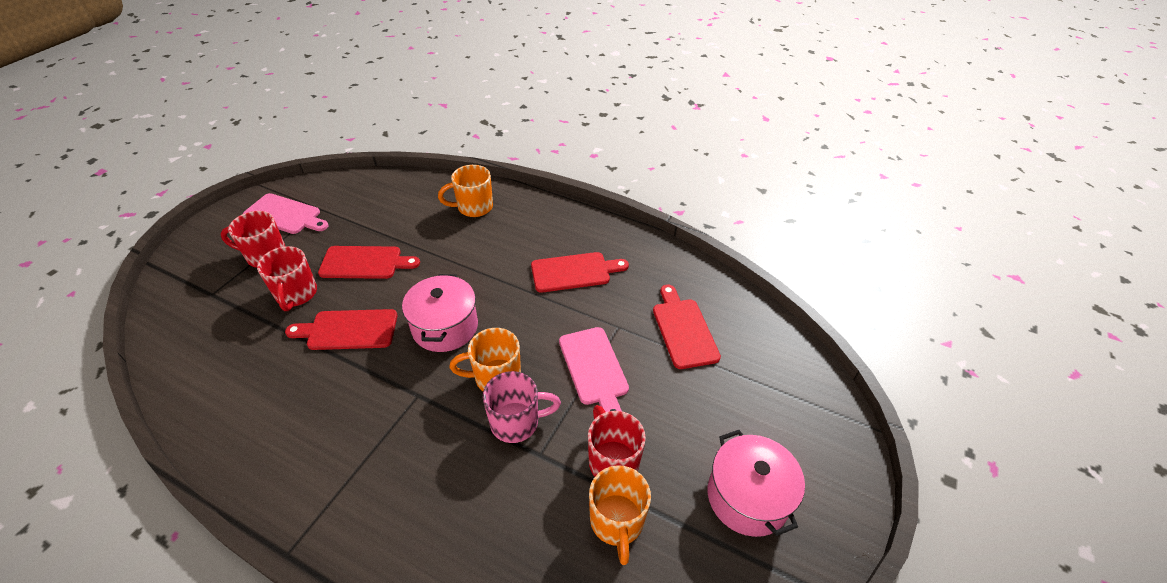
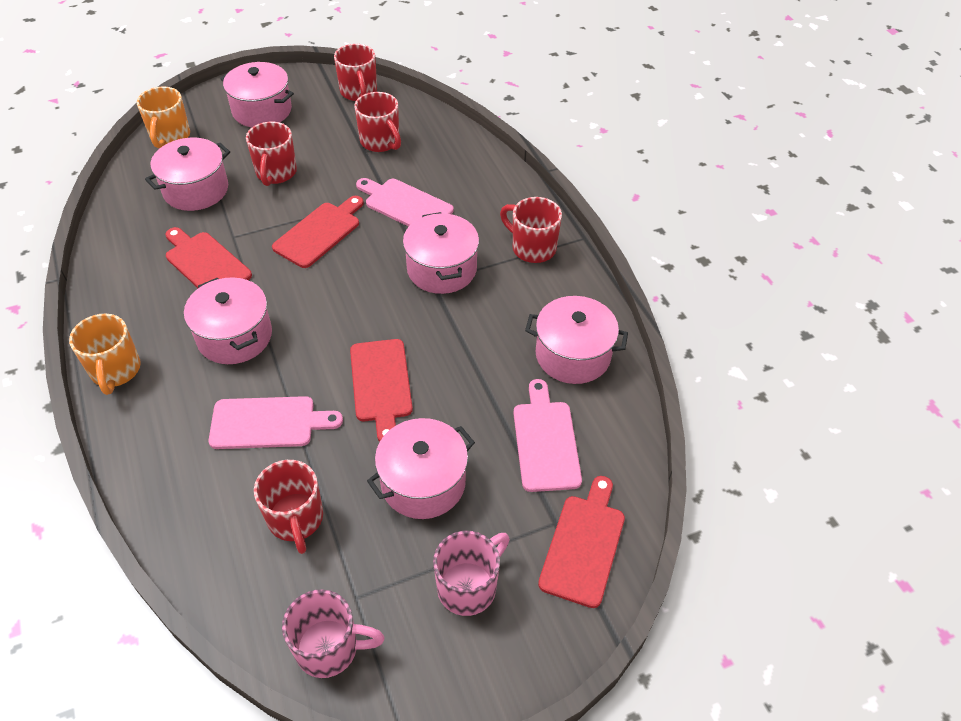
orange mug: [438,165,493,217] [449,328,521,391] [589,465,651,565] = 3 -> [69,314,141,395] [137,87,190,148] = 2
pink cutting board: [243,193,329,234] [559,327,629,412] = 2 -> [209,396,343,449] [356,178,454,227] [513,379,582,492] = 3
pink mug: [483,371,561,443] = 1 -> [282,589,384,678] [433,531,510,616] = 2
pink pot: [402,274,478,352] [708,430,805,537] = 2 -> [145,138,230,211] [184,277,272,364] [221,62,294,127] [367,418,475,519] [403,212,479,294] [525,296,628,384] = 6
red mug: [220,211,285,268] [257,246,317,311] [588,405,646,477] = 3 -> [246,122,297,186] [254,460,323,554] [334,44,377,101] [354,92,401,152] [500,197,562,263] = 5

